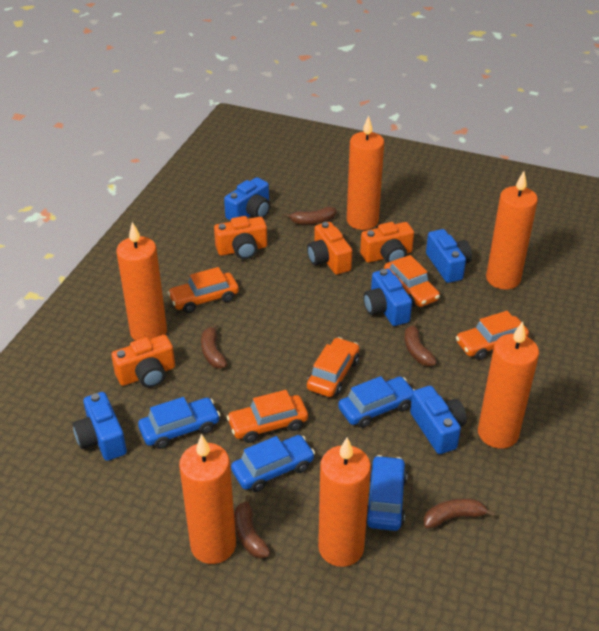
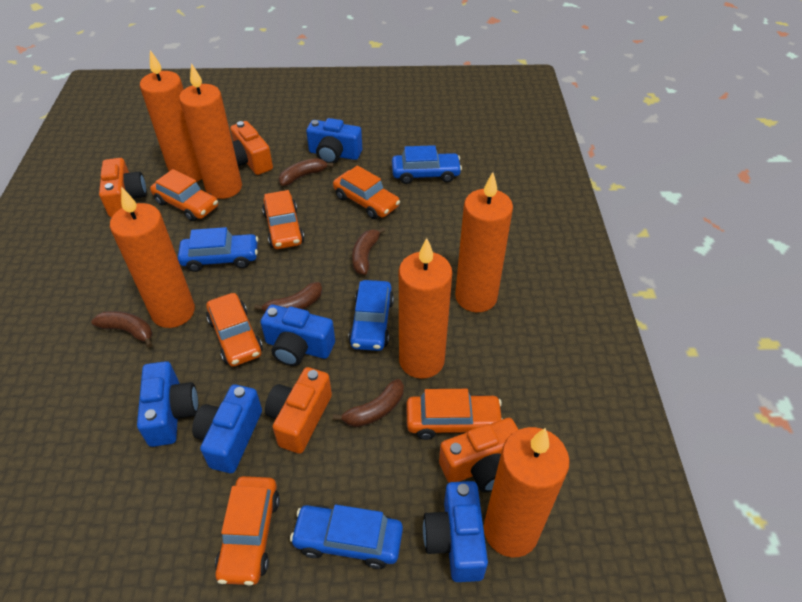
orange car: [168,267,239,313] [227,390,308,443] [307,337,359,397] [384,255,440,307] [456,311,529,360] = 5 -> [150,169,218,221] [206,293,263,367] [215,476,280,586] [262,190,304,249] [333,165,400,219] [406,389,503,440] = 6

